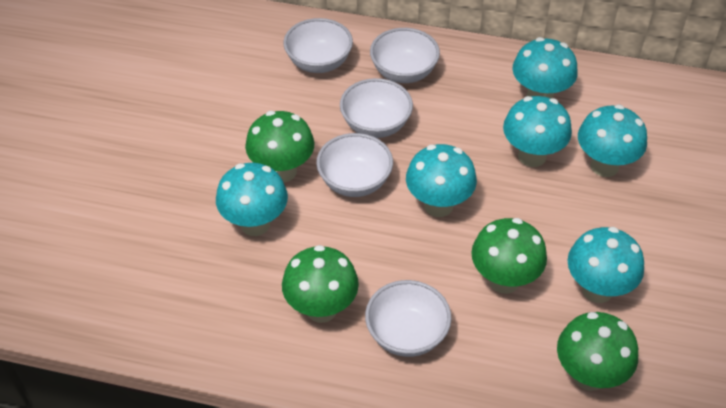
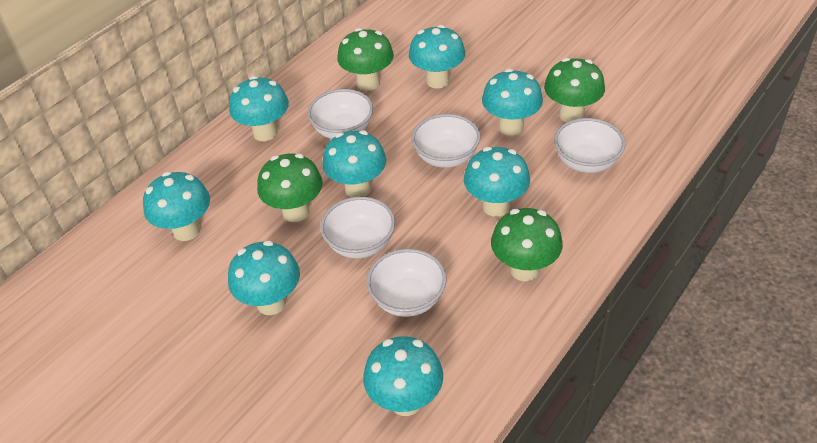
turquoise mushroom: [216,163,288,236] [406,144,477,217] [503,96,572,167] [512,37,578,98] [568,227,644,303] [578,105,647,177] = 6 -> [143,172,210,241] [228,241,300,315] [229,76,289,141] [322,130,386,197] [363,336,443,416] [409,25,465,88] [464,147,530,217] [482,69,543,136] = 8

